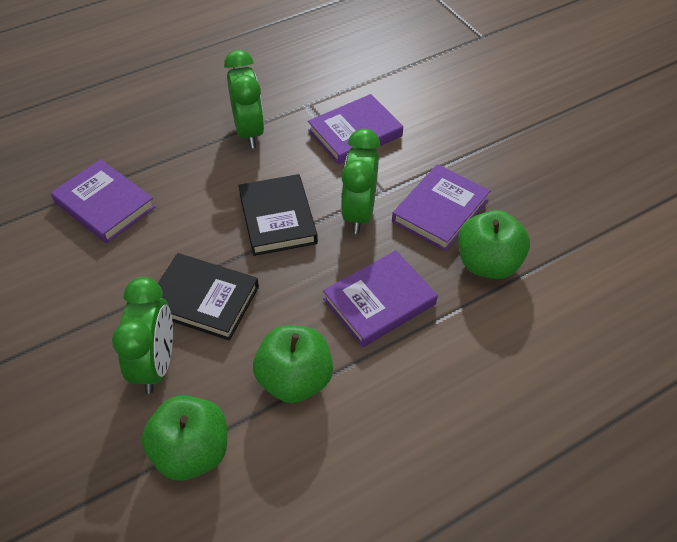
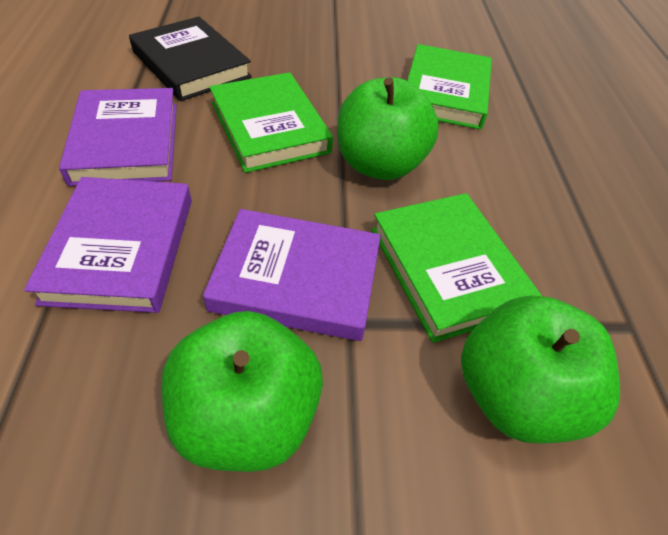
black book: [158,253,259,341] [238,174,318,256] = 2 -> [129,17,252,101] = 1
green book: none = 0 -> [209,72,333,173] [372,193,542,343] [407,44,492,130] = 3
green clock: [112,277,173,394] [224,50,265,148] [341,129,380,234] = 3 -> none = 0
purple book: [51,159,155,243] [308,94,403,165] [323,250,438,347] [392,164,490,251] = 4 -> [24,177,192,313] [59,88,177,186] [203,209,381,341] = 3

